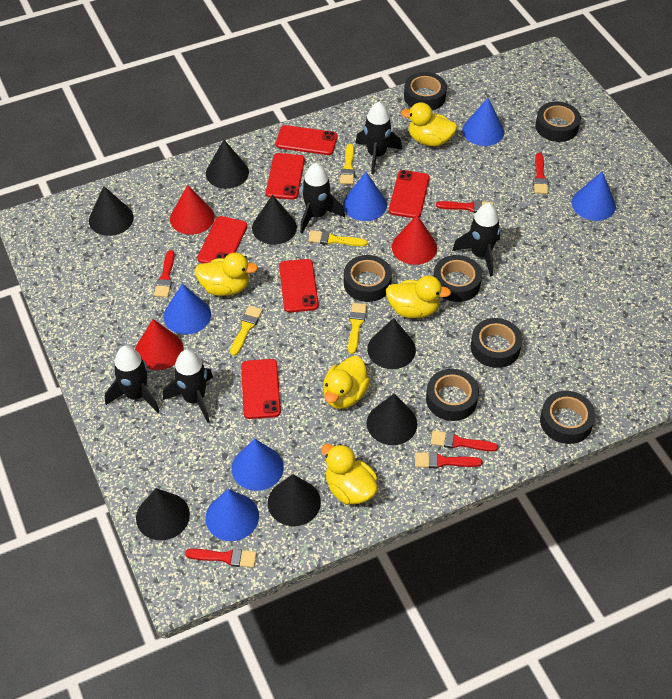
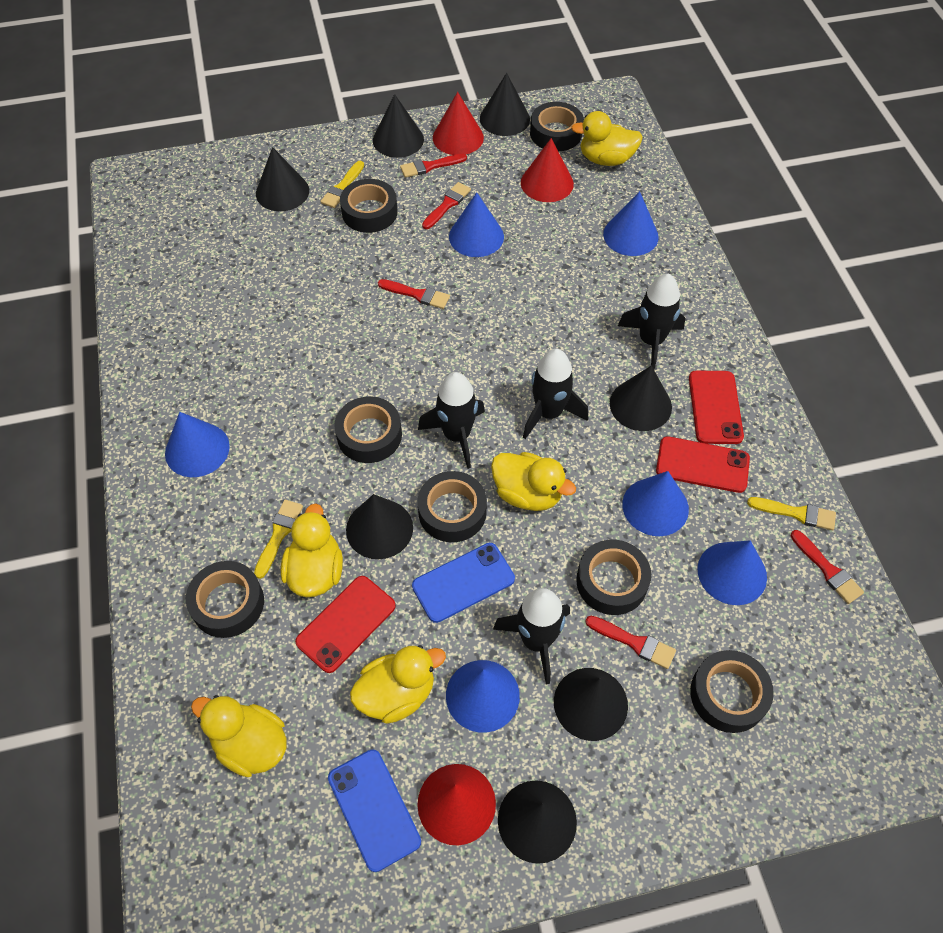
black rocket: [105,346,160,413] [163,349,213,423] [300,163,345,233] [355,102,402,174] [452,203,501,277] = 5 -> [418,372,485,469] [493,588,570,684] [523,349,588,439] [618,274,685,370] = 4
blue phone: none = 0 -> [328,750,421,872] [412,543,515,623] = 2
red brush: [154,250,174,297] [185,548,257,568] [415,452,482,468] [431,430,498,452] [436,200,493,213] [533,153,548,194] = 6 -> [378,279,450,309] [400,154,467,178] [422,182,471,229] [585,616,676,669] [791,530,864,604] = 5
red phone: [197,216,247,263] [241,359,281,419] [266,153,305,200] [276,125,337,155] [279,259,319,312] [389,170,430,218] = 6 -> [295,576,396,673] [656,436,750,493] [689,371,744,444] = 3
yellow brush: [230,305,263,356] [308,230,367,246] [340,144,355,185] [348,303,367,354] = 4 -> [254,500,303,579] [320,161,364,208] [747,497,836,530] = 3

